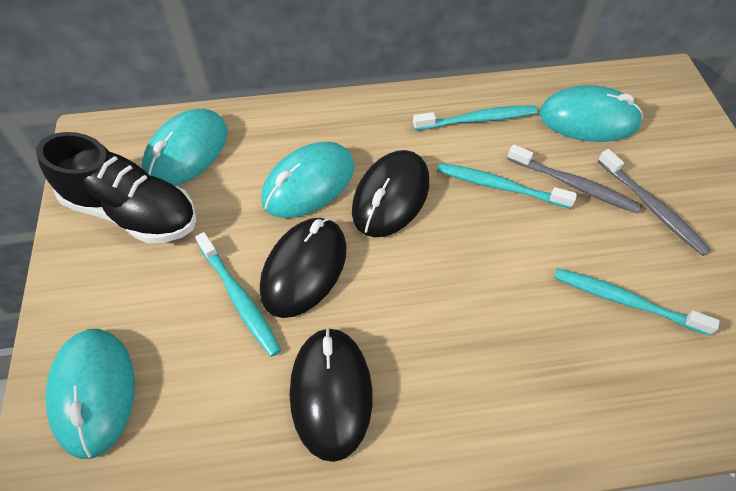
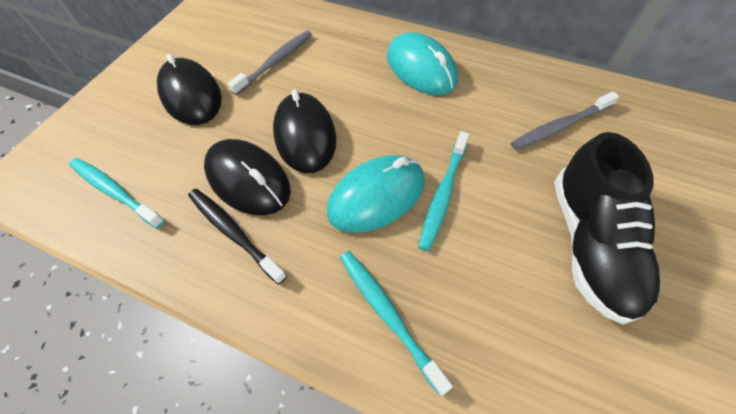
black toothbrush: none = 0 -> [188,189,287,284] = 1
turquoise mouse: [46,329,135,459] [142,109,227,186] [261,142,355,218] [539,85,643,142] = 4 -> [327,155,425,233] [387,32,458,95] = 2
turquoise toothbrush: [195,232,281,357] [413,105,538,130] [437,163,577,209] [554,268,720,336] = 4 -> [69,158,165,228] [340,251,453,396] [418,131,469,251] = 3

